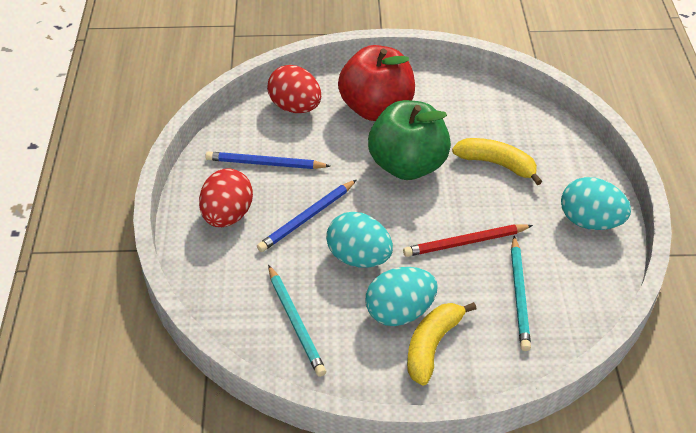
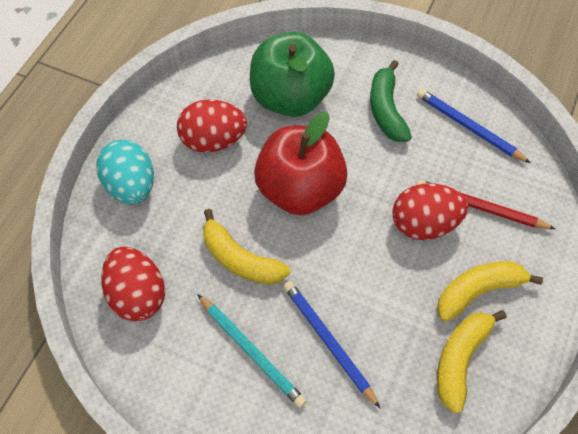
green banana: none = 0 -> [370,60,412,142] = 1
red egg: [199,168,253,227] [267,65,321,113] = 2 -> [101,247,165,321] [177,99,247,153] [392,183,468,240] = 3
turquoise egg: [326,212,393,268] [365,267,438,326] [561,177,631,230] = 3 -> [96,140,154,204] = 1
turquoise pencil: [268,265,326,377] [511,236,531,351] = 2 -> [197,294,307,408] = 1
yellow banana: [407,302,476,386] [452,138,542,185] = 2 -> [203,209,290,285] [437,261,543,322] [437,310,506,414] = 3

